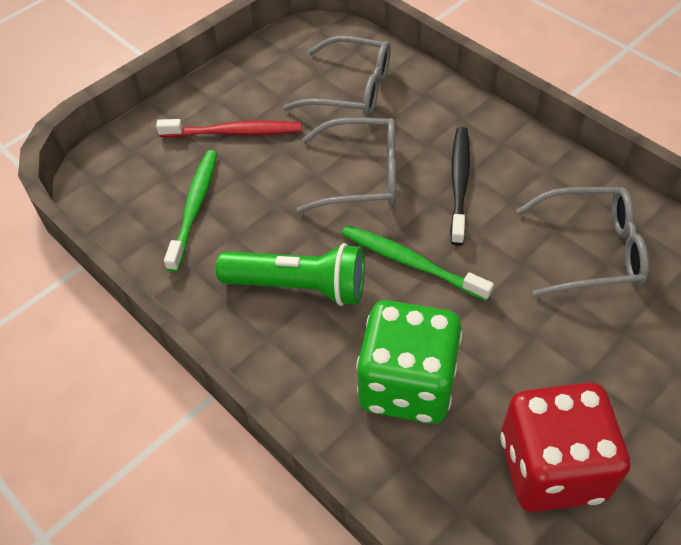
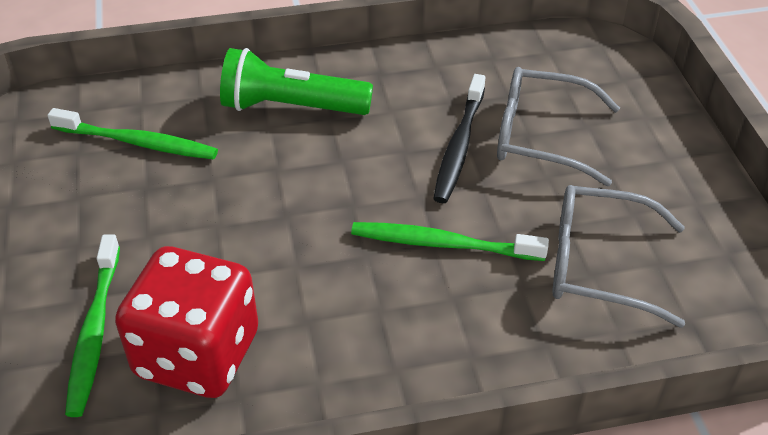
green dice: [356,300,462,424] = 1 -> none = 0
green toothbrush: [164,150,217,272] [342,225,494,301] = 2 -> [47,108,218,160] [65,234,120,417] [351,222,549,261] = 3
grey glasses: [283,36,391,117] [297,118,396,213] [516,187,649,297] = 3 -> [497,67,620,186] [552,185,685,328] = 2
red toothbrush: [156,119,301,137] = 1 -> none = 0

